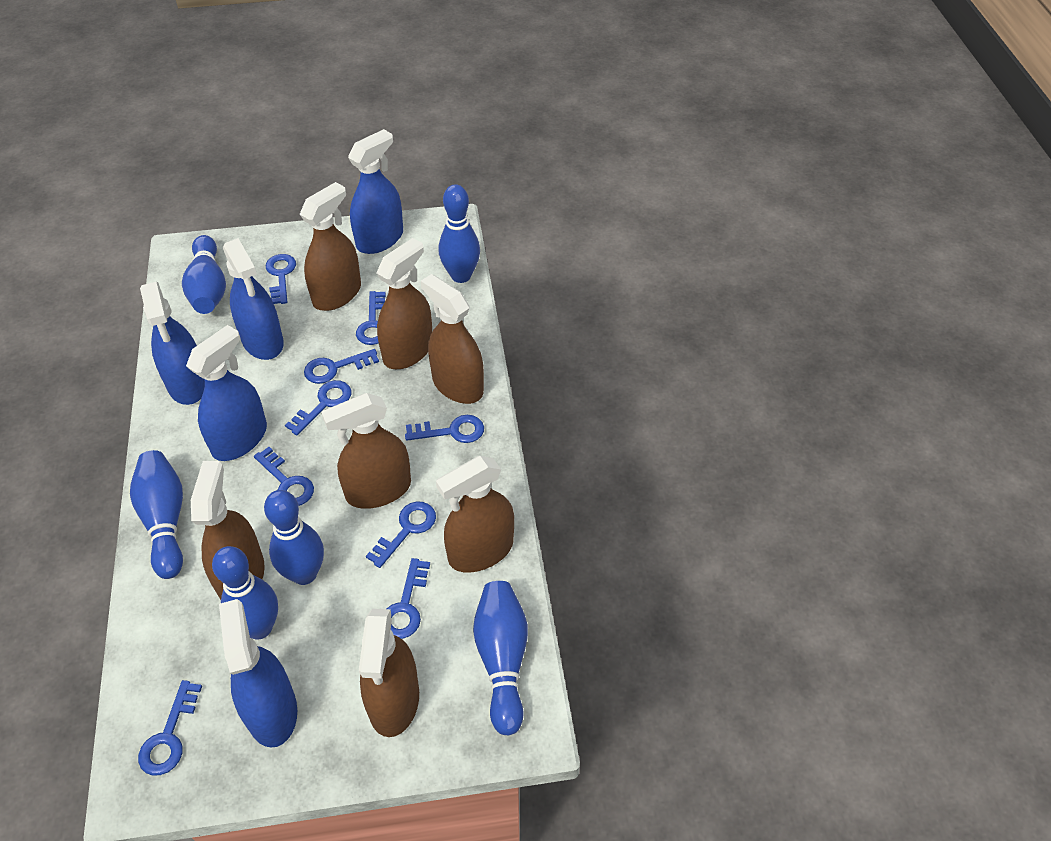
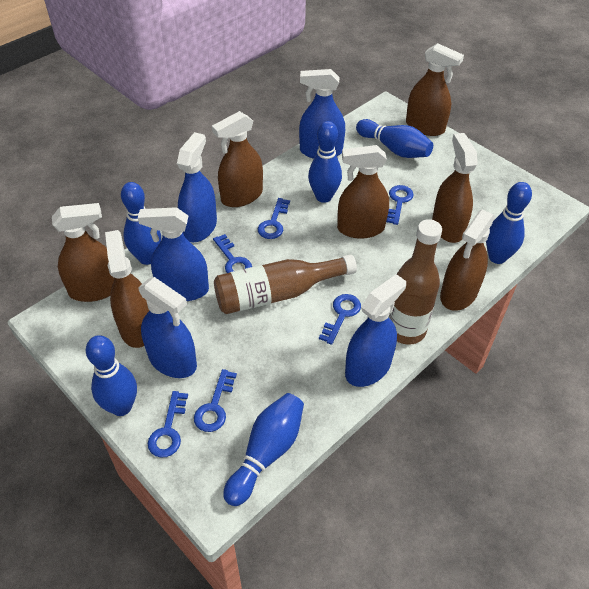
blue key: [138,680,202,776] [254,447,314,506] [266,254,296,304] [285,380,351,435] [304,349,379,384] [356,291,386,345] [366,502,436,568] [387,558,430,639] [405,415,484,443] = 9 -> [148,391,188,458] [194,369,237,432] [213,234,252,273] [258,198,290,239] [319,294,361,345] [386,185,414,225] = 6
brown bottle: none = 0 -> [214,254,357,314] [388,219,442,345] = 2

